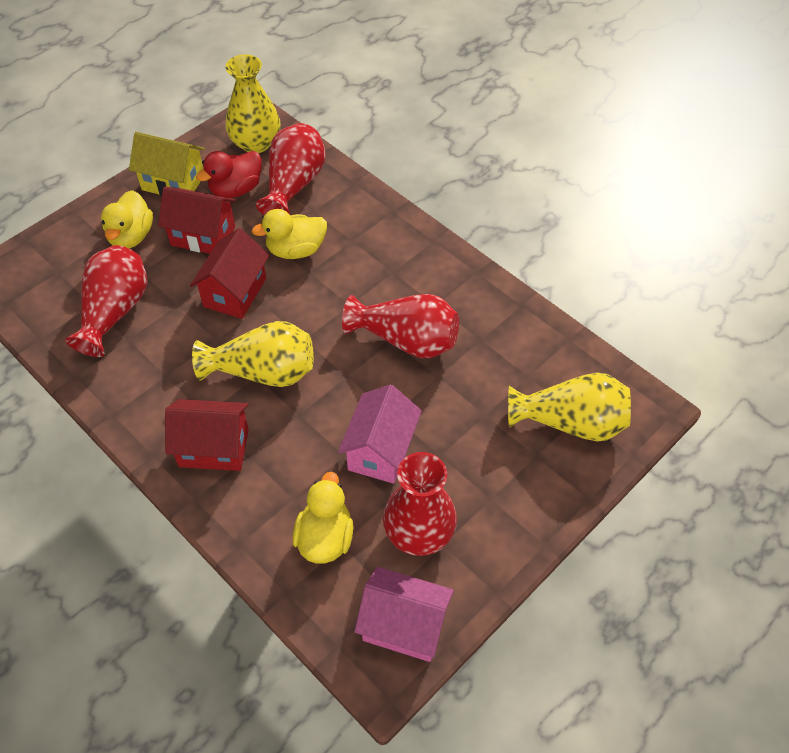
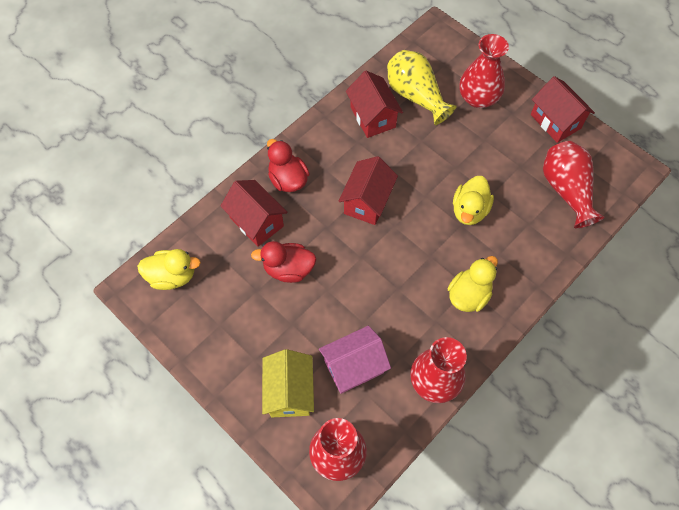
pink house: [338,385,422,484] [355,567,454,662] = 2 -> [319,326,391,394] = 1
red duck: [196,151,262,198] = 1 -> [251,241,316,283] [267,139,310,192] = 2
red house: [158,186,236,254] [165,399,249,471] [190,228,269,319] = 3 -> [221,180,287,247] [339,156,398,225] [346,71,403,138] [531,76,595,143] = 4
yellow vase: [192,321,314,387] [226,54,280,153] [508,373,631,442] = 3 -> [387,50,457,125] = 1

